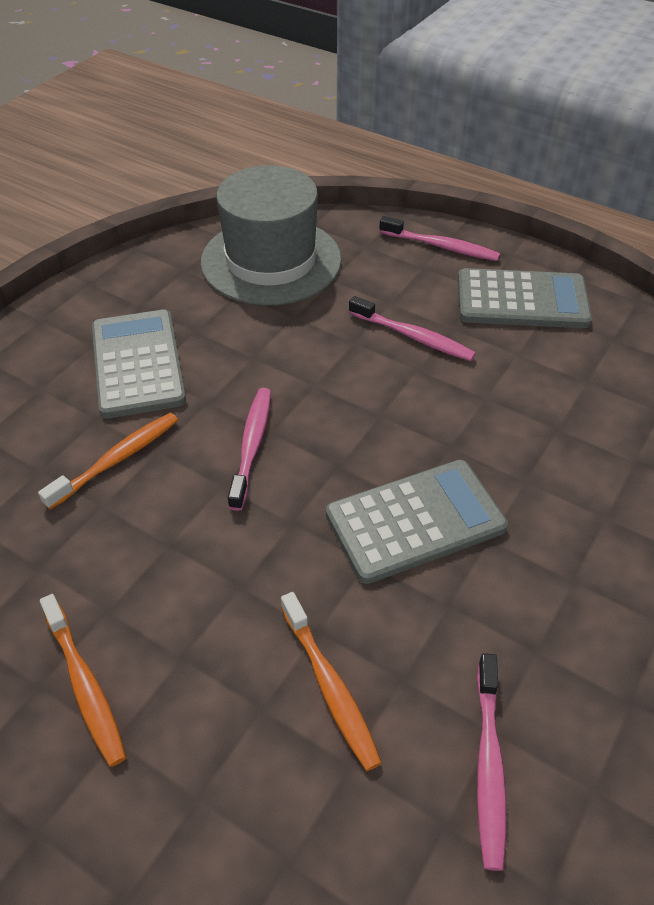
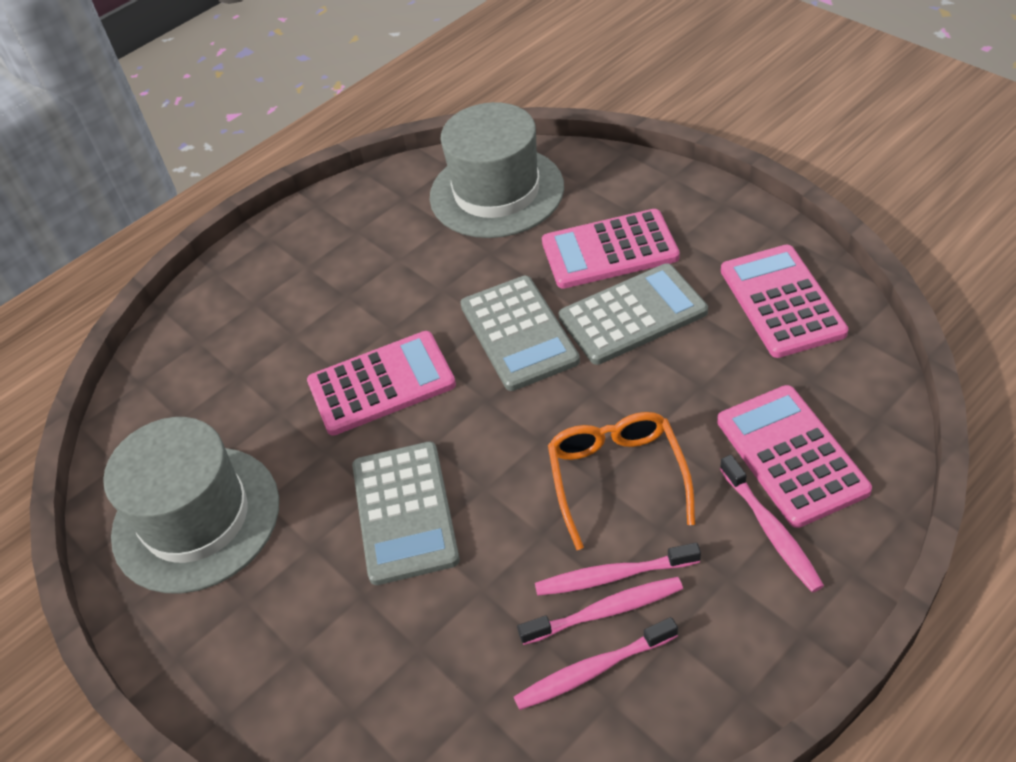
grey hat: [200,165,342,306] = 1 -> [103,417,279,594] [430,102,564,238] = 2
orange glasses: none = 0 -> [548,412,695,550] = 1
orange toothbrush: [38,413,178,510] [40,594,126,767] [281,592,382,771] = 3 -> none = 0
pink calculator: none = 0 -> [307,331,456,436] [542,209,680,289] [717,385,872,528] [721,245,848,358] = 4

